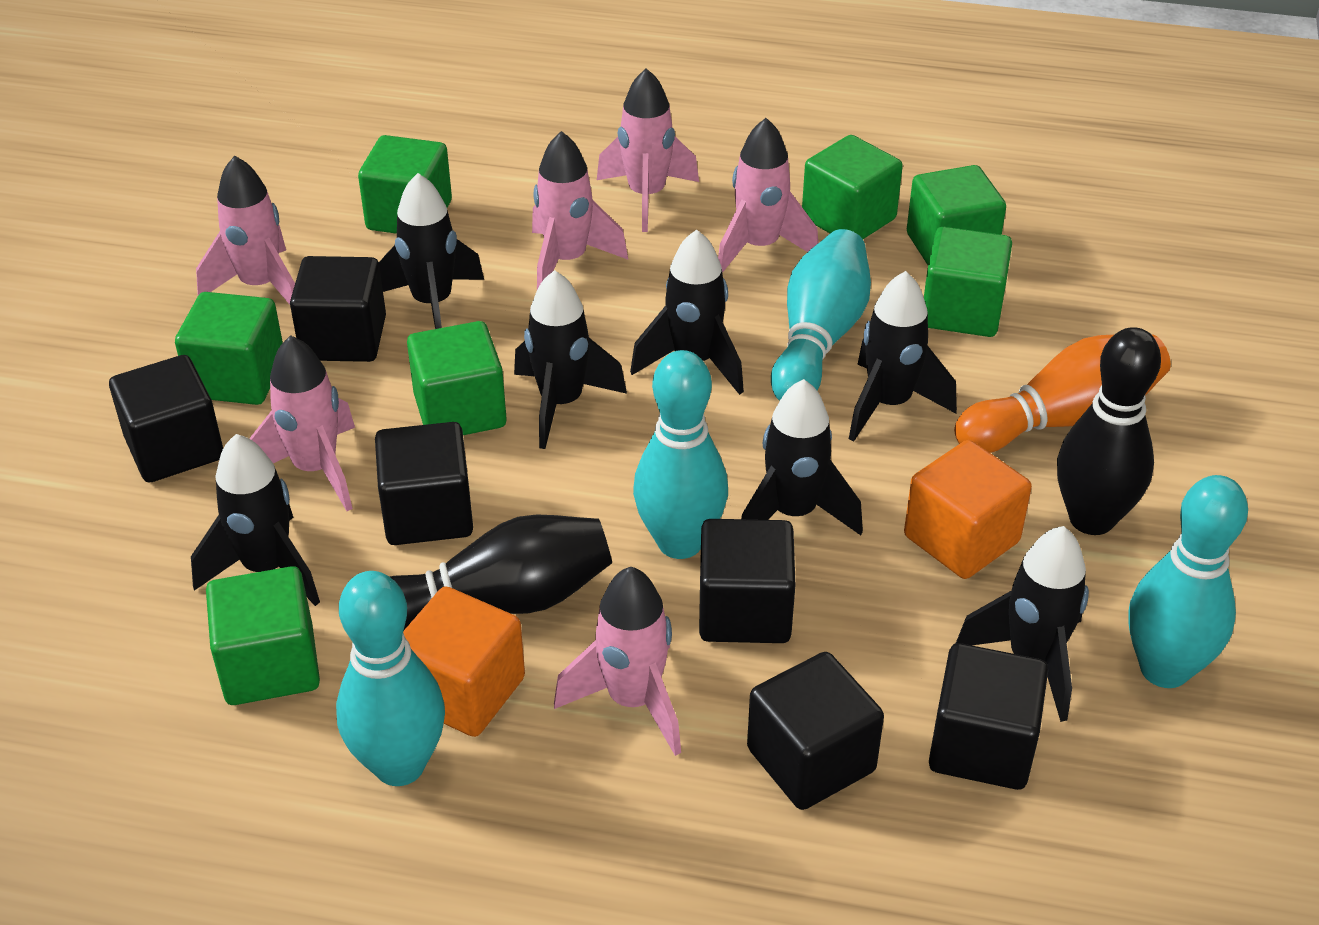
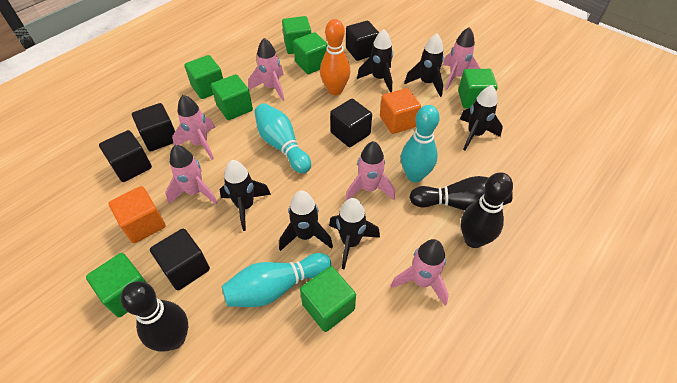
black bowling pin: [390,514,612,630] [1057,327,1161,535] = 2 -> [121,281,188,352] [409,176,513,211] [461,172,513,248] = 3
black cube: [109,355,223,483] [290,256,386,362] [375,422,473,545] [699,519,795,643] [747,652,884,810] [929,643,1048,790] = 6 -> [99,130,152,182] [132,103,175,152] [150,229,210,290] [330,99,372,147] [346,21,379,61] = 5
black rocket: [191,434,320,606] [379,173,484,329] [514,270,627,449] [630,230,744,395] [741,379,863,535] [849,271,957,442] [956,526,1089,722] = 7 -> [220,160,271,231] [279,190,333,251] [329,198,380,270] [357,29,393,92] [404,33,444,97] [460,85,503,150] = 6
turquoise bowling pin: [336,571,445,786] [633,350,728,559] [771,229,871,401] [1128,475,1248,688] = 4 -> [222,253,331,307] [254,103,311,173] [401,105,440,182] = 3

